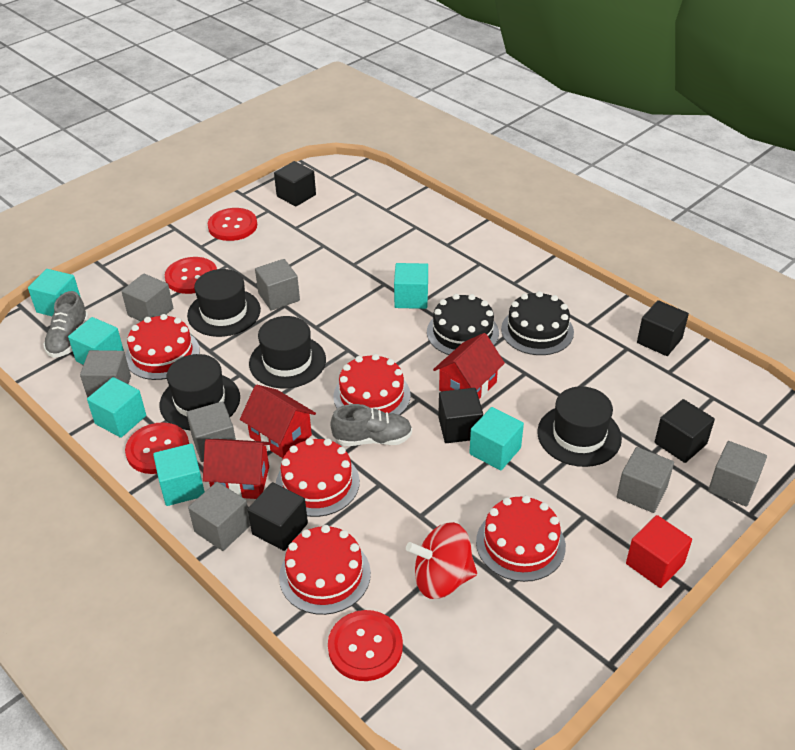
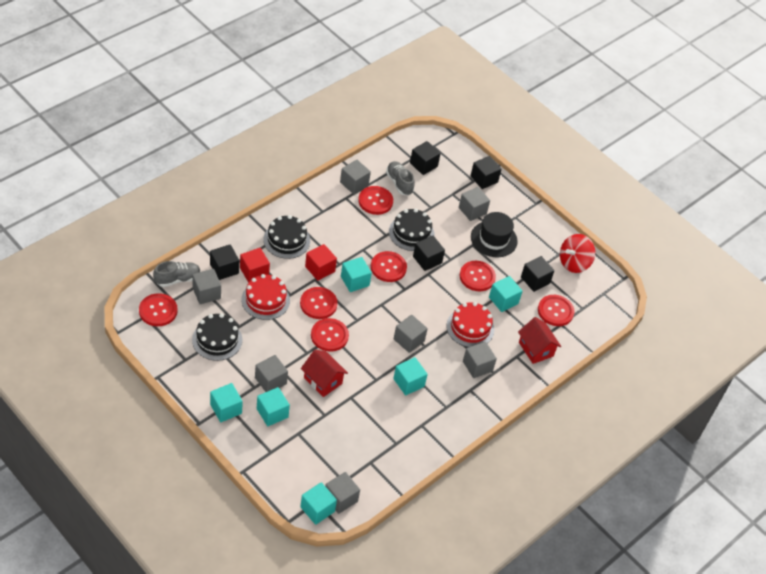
black cake: [427,294,499,355] [501,291,574,355] = 2 -> [192,313,242,361] [264,215,310,259] [389,208,434,251] = 3
black hat: [160,354,240,430] [187,269,261,337] [249,316,326,389] [537,386,622,467] = 4 -> [471,212,518,257] = 1
red button: [125,422,189,474] [165,257,217,294] [207,208,257,241] [328,610,403,681] = 4 -> [139,293,177,326] [300,287,338,319] [311,318,349,352] [358,186,393,215] [371,251,407,282] [460,261,496,291] [538,295,575,326] = 7
red cake: [125,314,200,380] [276,438,360,517] [279,525,371,615] [333,354,411,415] [476,495,566,582] = 5 -> [242,274,290,320] [447,302,494,347] = 2
red cube: [626,515,692,588] = 1 -> [240,248,270,283] [305,244,337,281] = 2
red house: [203,439,271,499] [240,385,316,458] [433,333,505,399] = 3 -> [301,350,348,397] [518,317,561,364] = 2

